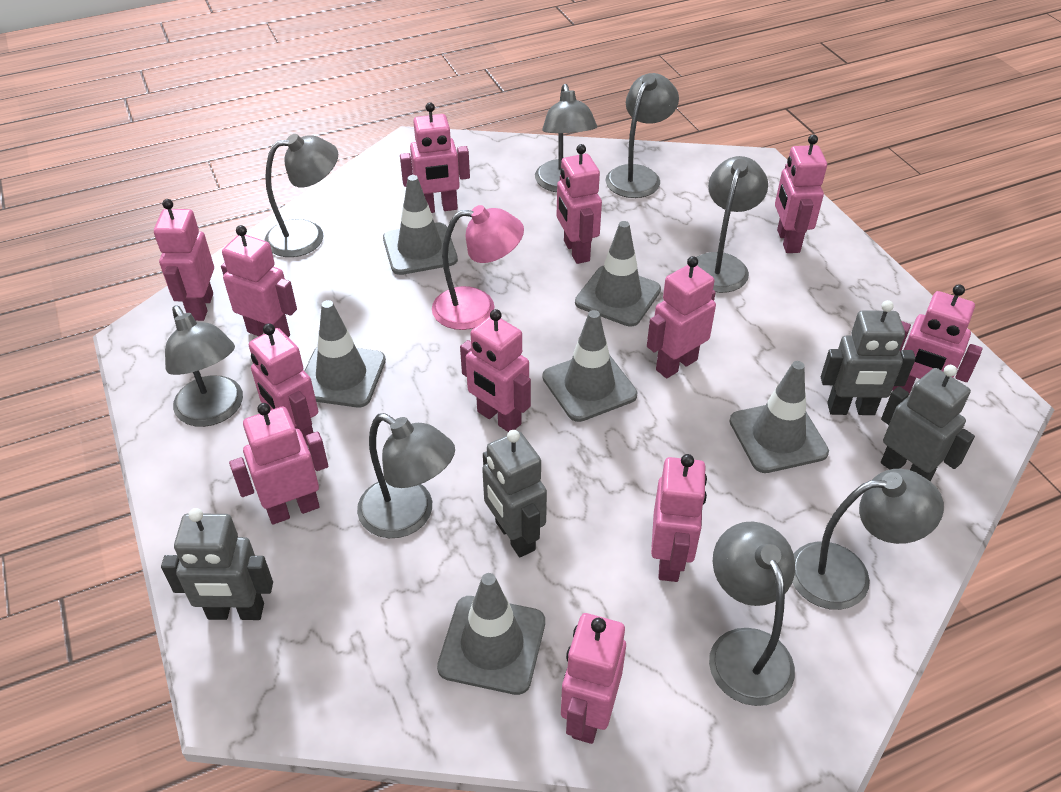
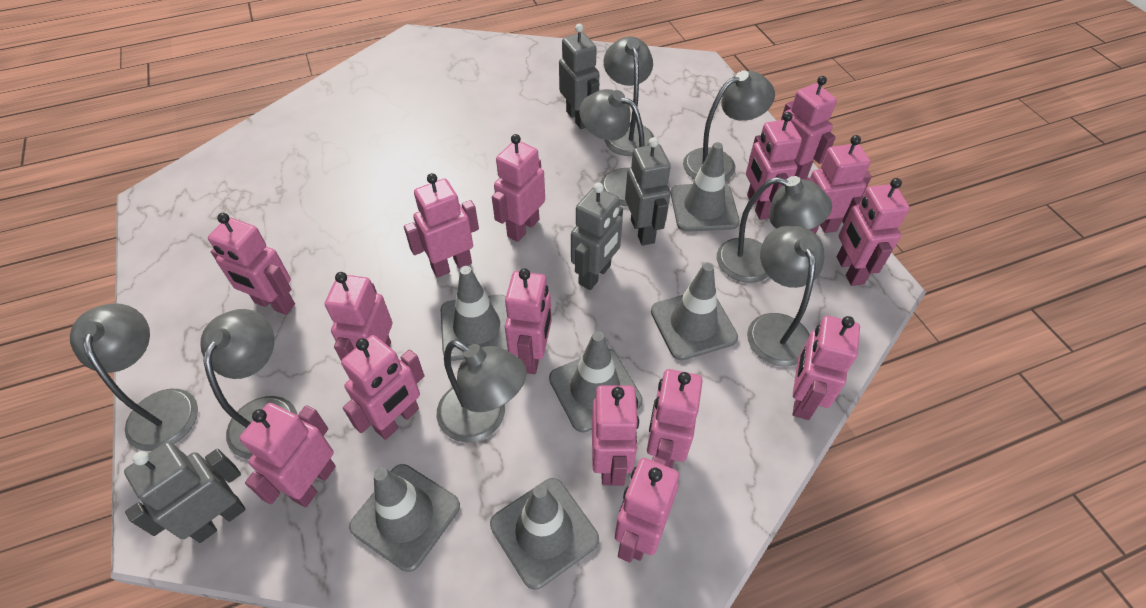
pink lamp: [432,205,524,330] = 1 -> none = 0
pink robot: [154,199,214,321] [221,225,297,337] [229,403,328,524] [249,323,318,445] [400,102,470,213] [460,309,531,432] [557,144,602,264] [561,613,626,744] [647,256,716,378] [651,454,707,582] [775,135,827,253] [892,284,982,396] = 12 -> [208,213,295,315] [239,403,336,507] [325,272,392,360] [341,335,424,440] [404,173,479,278] [492,134,545,242] [505,268,552,374] [592,385,639,486] [615,456,679,563] [647,369,703,468] [746,112,802,220] [781,76,837,180] [793,315,860,420] [802,135,872,234] [837,178,910,286] = 15

